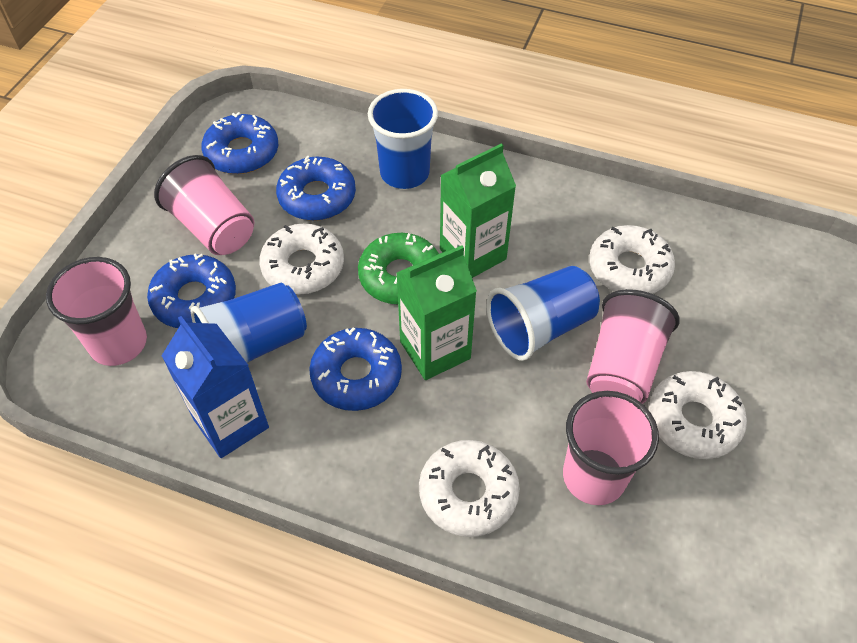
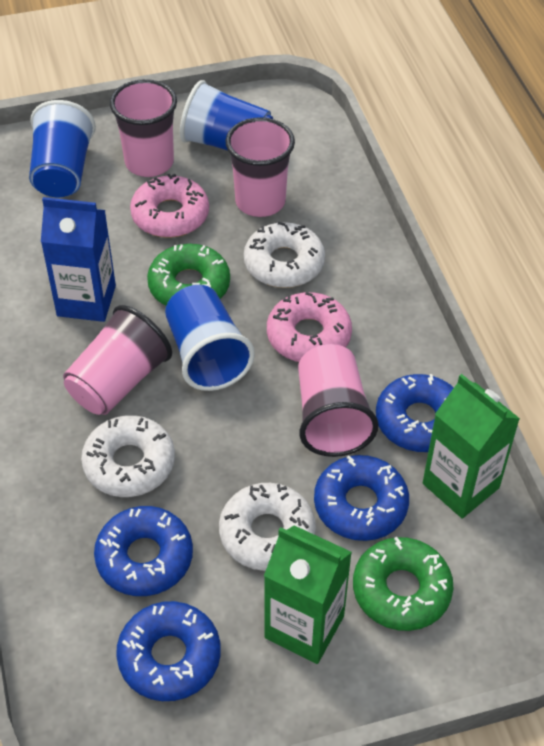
green donut: [358,233,439,305] = 1 -> [147,244,230,306] [353,537,453,631] = 2
pink donut: none = 0 -> [130,174,209,238] [267,292,352,362] = 2
white donut: [259,224,344,295] [419,440,520,537] [589,225,675,294] [649,371,747,459] = 4 -> [81,415,175,497] [219,483,316,571] [244,222,325,288] = 3

